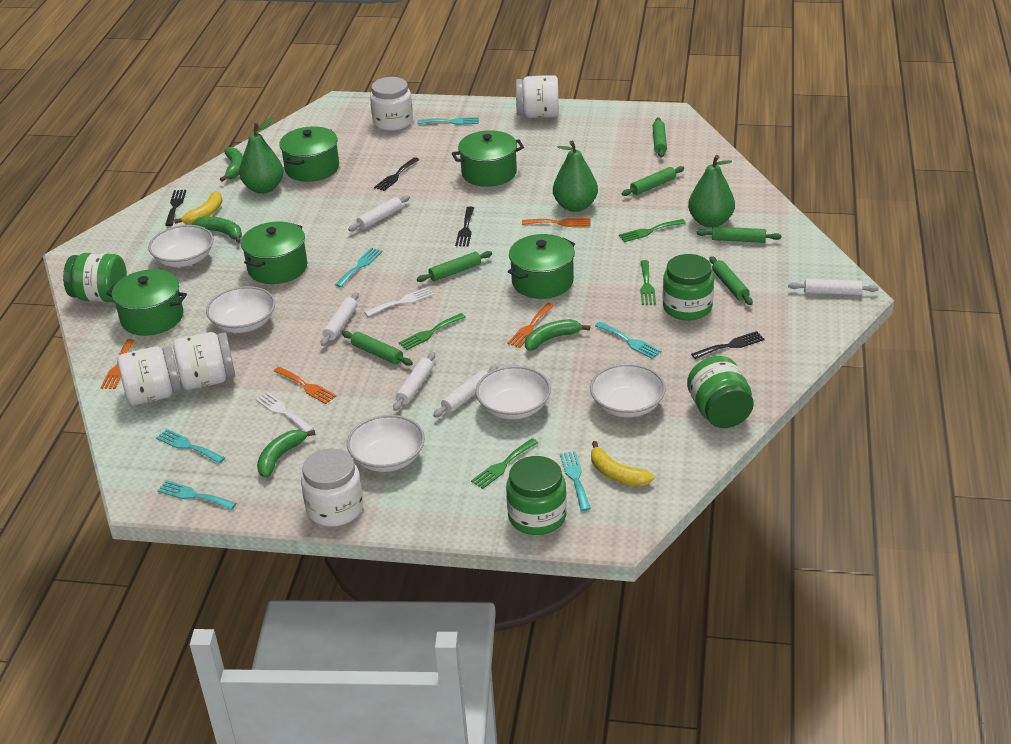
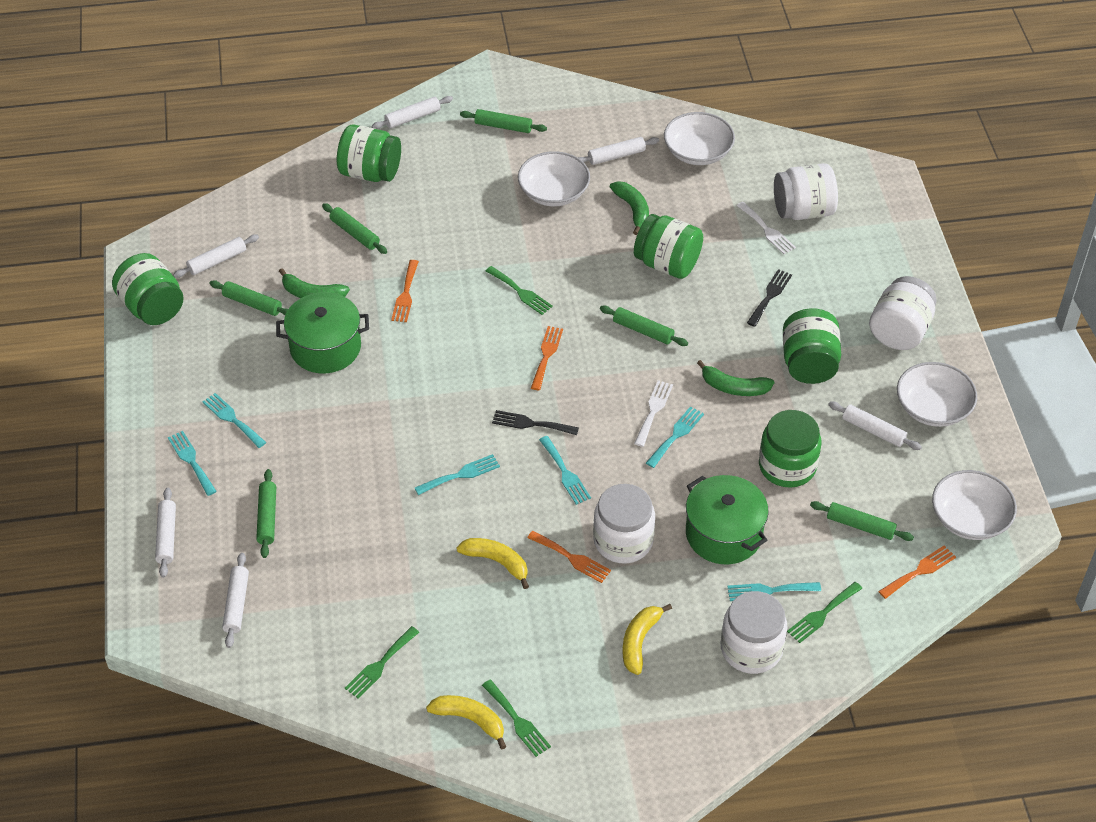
black fork: [165,190,186,226] [374,157,420,191] [455,206,474,247] [691,331,765,359] = 4 -> [492,410,579,435] [747,269,792,327] = 2
green banana: [192,216,242,243] [220,147,243,182] [257,430,316,478] [525,319,590,351] = 4 -> [279,268,350,298] [610,181,649,235] [697,360,774,396] = 3
green jar: [63,253,127,302] [506,456,567,535] [663,254,714,320] [687,356,754,428] = 4 -> [112,253,184,325] [337,125,401,182] [634,214,703,279] [759,410,821,488] [783,308,841,384] = 5
green pear: [239,118,283,194] [553,140,598,212] [688,155,735,228] = 3 -> none = 0
green pot: [106,269,187,336] [241,221,308,284] [279,126,339,182] [452,130,524,187] [508,234,575,299] = 5 -> [276,292,369,373] [686,475,769,564] = 2
white bowl: [148,225,214,267] [206,286,275,333] [347,415,425,472] [476,366,551,419] [590,364,666,418] = 5 -> [518,151,590,207] [664,112,735,165] [897,362,977,427] [932,470,1017,540] = 4
white jar: [118,347,182,405] [173,332,235,390] [301,449,363,527] [370,77,413,131] [516,75,559,118] = 5 -> [593,484,655,563] [721,591,788,674] [774,163,838,220] [869,276,937,350] = 4
white rolling pin: [321,292,359,346] [348,195,410,231] [393,352,435,411] [433,366,498,417] [788,279,879,295] = 5 -> [155,488,176,578] [173,235,259,278] [222,553,249,648] [372,96,453,129] [578,137,659,165] [828,402,922,450] = 6
yellow banana: [174,191,223,224] [591,441,654,486] = 2 -> [426,695,506,749] [456,538,529,589] [622,604,672,675] = 3

